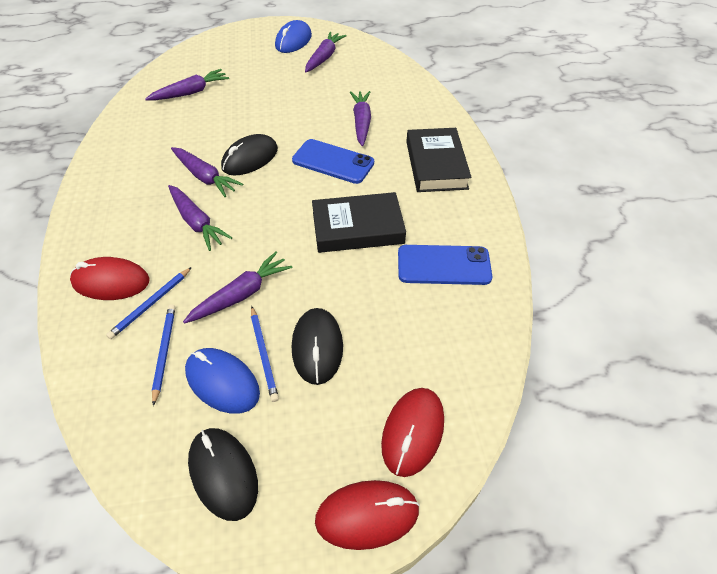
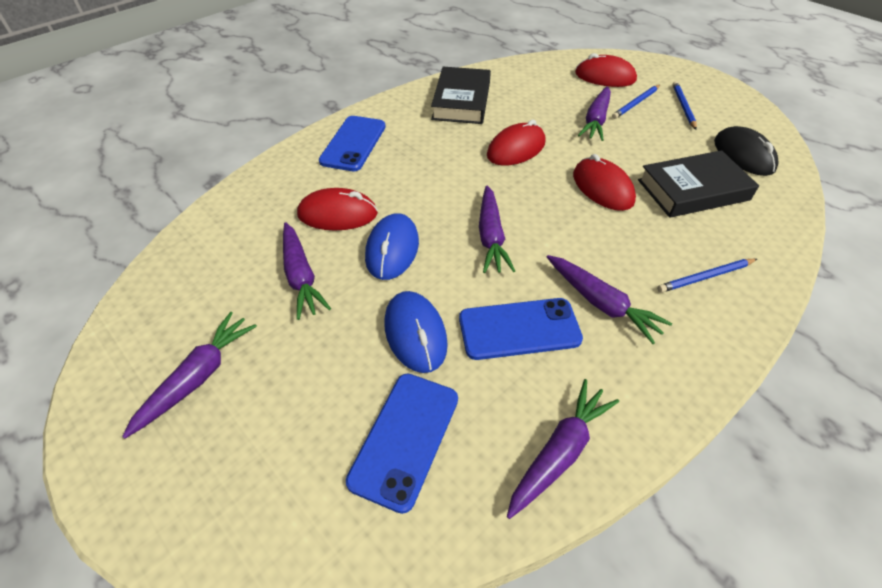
black mouse: [188,428,258,521] [221,134,278,176] [292,308,343,385] = 3 -> [714,126,779,176] = 1
blue phone: [292,139,374,184] [398,245,492,285] = 2 -> [319,116,386,171] [346,374,458,514] [459,298,583,360] = 3
red mouse: [70,257,150,300] [315,480,420,550] [381,388,444,477] = 3 -> [297,188,378,230] [487,120,545,166] [573,154,636,211] [575,53,637,87] = 4

